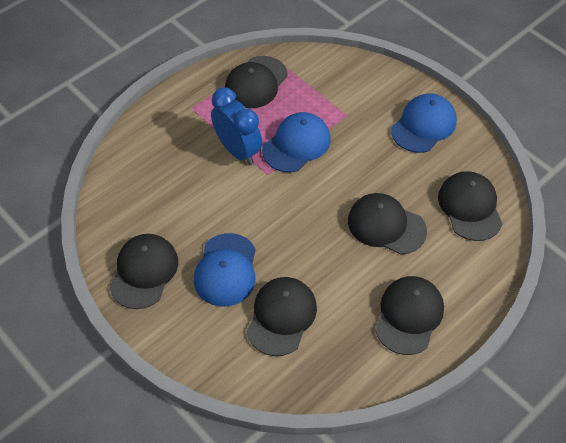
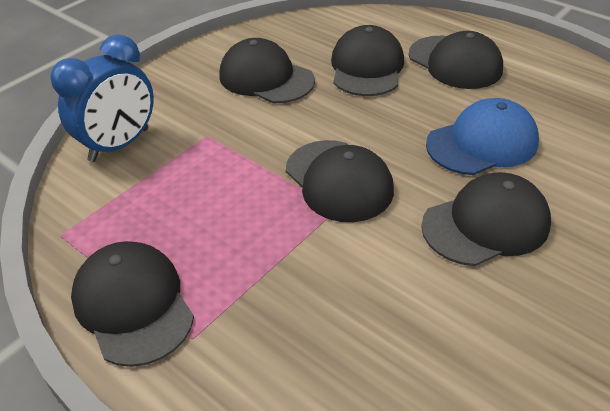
blue cap: [194,233,256,307] [262,112,331,172] [391,93,457,153] = 3 -> [426,98,539,175] = 1

